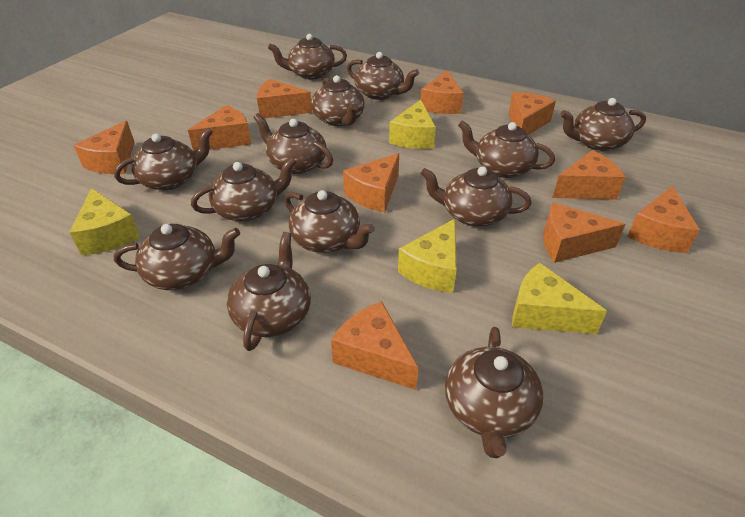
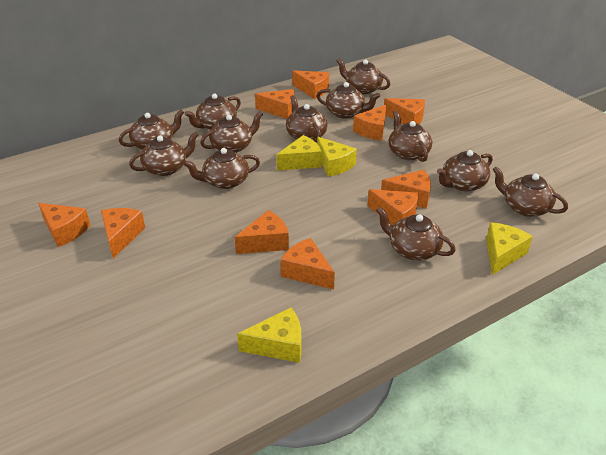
brown teapot: [114,128,213,190] [114,224,240,290] [191,157,296,222] [227,232,311,351] [253,113,333,174] [268,34,347,80] [284,190,375,253] [311,75,365,126] [347,52,419,100] [420,167,531,227] [445,327,543,458] [458,120,555,178] [560,98,646,151] = 13 -> [119,110,184,150] [129,132,198,176] [183,148,260,189] [185,93,241,130] [200,111,263,153] [286,95,328,142] [317,82,380,119] [336,58,390,94] [376,207,456,260] [388,111,432,162] [437,150,493,191] [492,166,568,217] = 12

